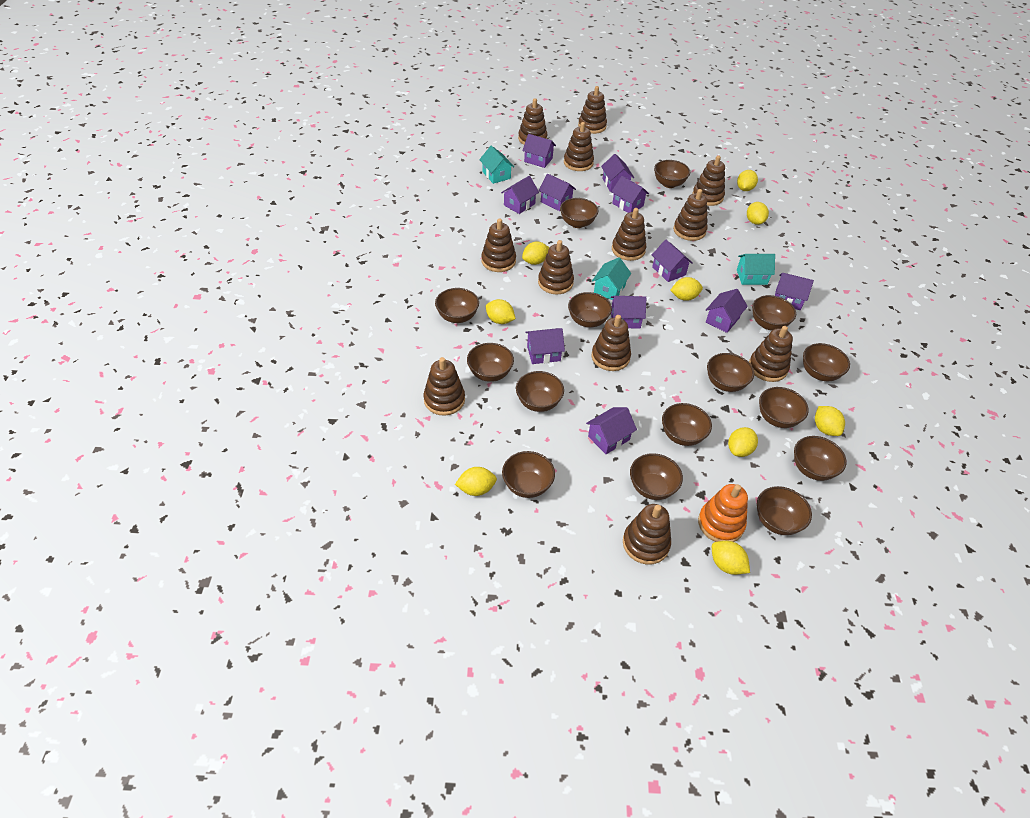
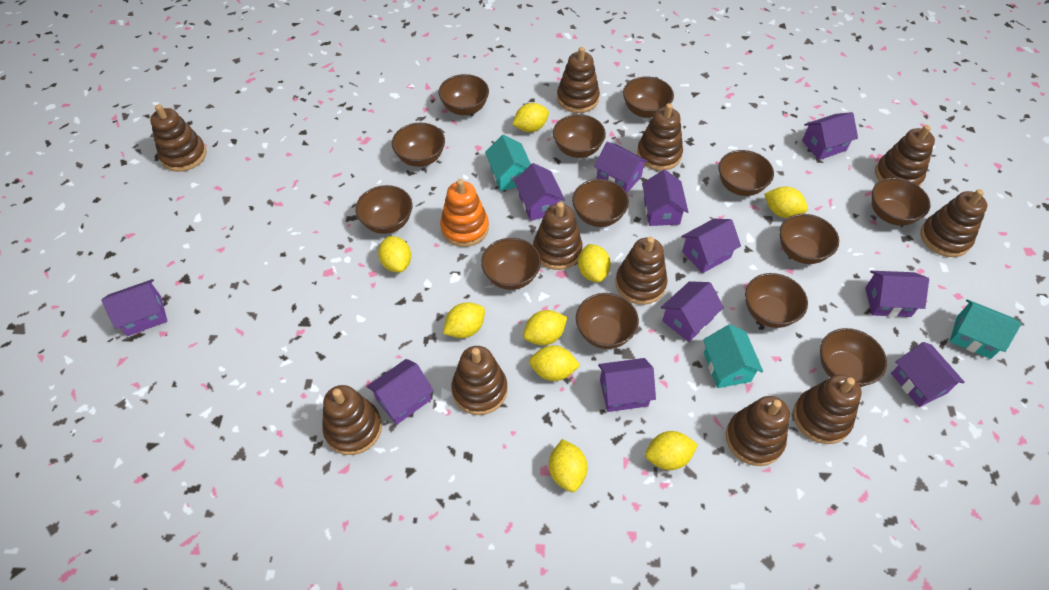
brown bowl: [435,288,479,323] [467,343,514,382] [502,451,555,498] [516,371,564,412] [560,198,598,228] [568,292,612,328] [630,453,683,500] [654,160,690,188] [662,403,712,446] [707,353,754,392] [752,295,796,330] [757,486,812,535] [759,387,809,428] [794,436,846,481] [803,343,850,381] = 15 -> [355,185,412,234] [392,123,445,167] [439,74,489,115] [481,238,541,290] [553,114,606,158] [572,179,629,227] [576,293,639,349] [623,76,674,118] [718,150,774,196] [745,273,808,328] [780,214,839,264] [820,328,887,387] [872,178,930,226] = 13
brown stacking toy: [424,357,465,416] [481,218,516,272] [518,98,548,145] [538,240,574,295] [564,122,594,171] [578,86,607,134] [592,315,631,371] [612,208,646,261] [623,504,671,565] [673,189,708,241] [692,155,725,206] [749,326,793,382] = 12 -> [150,104,207,172] [322,385,382,455] [452,346,508,415] [533,202,582,270] [557,47,600,113] [616,237,668,305] [637,103,683,171] [726,396,790,466] [793,374,862,444] [875,125,935,186] [920,189,987,257] = 11

